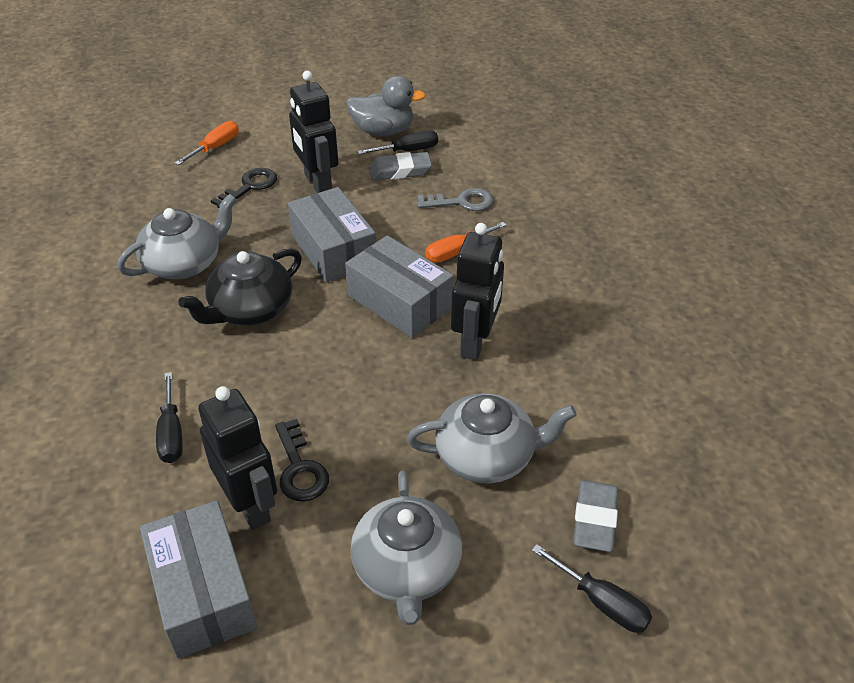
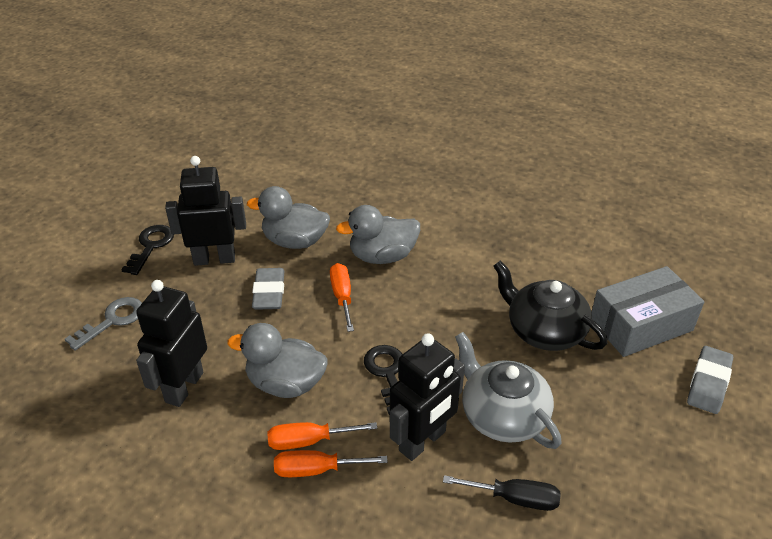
black screwdriver: [156,372,183,463] [357,130,438,154] [532,544,652,633] = 3 -> [443,475,561,511] = 1
grey box: [140,500,257,659] [288,187,376,283] [345,235,454,338] = 3 -> [592,266,704,357] = 1
grey duck: [346,76,426,136] = 1 -> [227,323,328,398] [247,186,330,249] [336,205,420,264] = 3
grey teapot: [117,194,237,279] [351,470,462,625] [407,393,577,483] = 3 -> [455,332,561,449] = 1
orange screwdriver: [175,121,239,165] [425,222,507,263] = 2 -> [267,422,377,450] [274,450,388,477] [330,263,354,332] = 3

